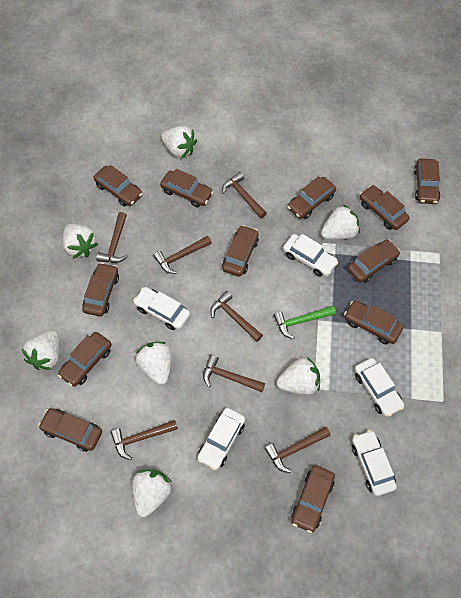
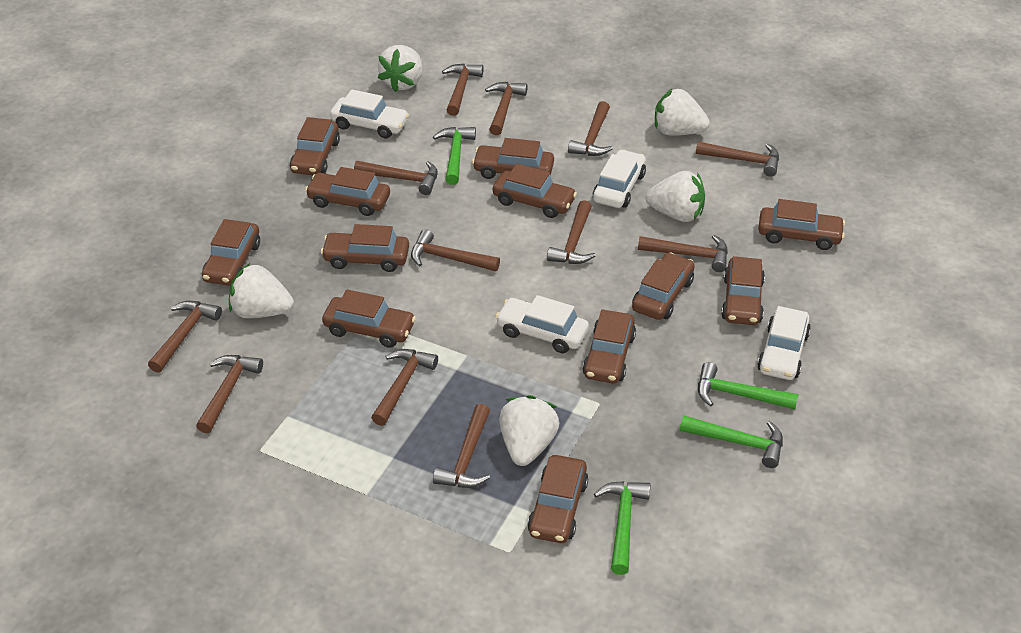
brown hammer: [96,212,128,263] [111,420,178,460] [153,236,212,274] [203,354,265,392] [210,291,263,342] [222,172,267,219] [264,427,331,473] = 7 -> [148,301,222,373] [196,355,263,433] [354,161,438,195] [371,349,438,426] [411,229,500,271] [433,404,490,488] [442,64,484,116] [485,82,528,135] [547,200,596,264] [568,101,613,156] [638,235,728,272] [696,141,779,177] = 12
green hammer: [273,306,336,339] = 1 -> [433,127,476,185] [594,481,651,575] [680,415,783,468] [698,362,798,410] = 4
white car: [133,287,190,330] [197,408,245,470] [283,234,339,277] [352,430,397,496] [355,358,404,417] = 5 -> [330,90,409,138] [496,295,589,353] [593,149,646,208] [757,306,811,380] = 4
white strawberry: [22,330,60,370] [63,224,98,258] [132,469,172,517] [136,342,172,385] [161,126,197,158] [277,357,320,395] [321,204,360,240] = 7 -> [229,263,294,318] [378,45,422,92] [499,395,559,466] [645,171,705,222] [655,89,710,136] = 5

